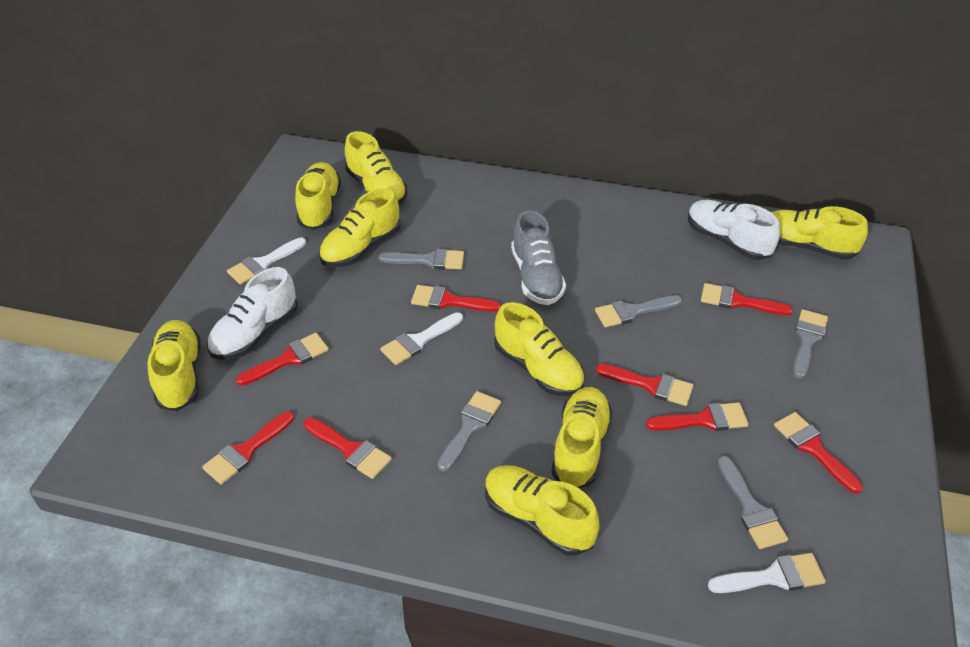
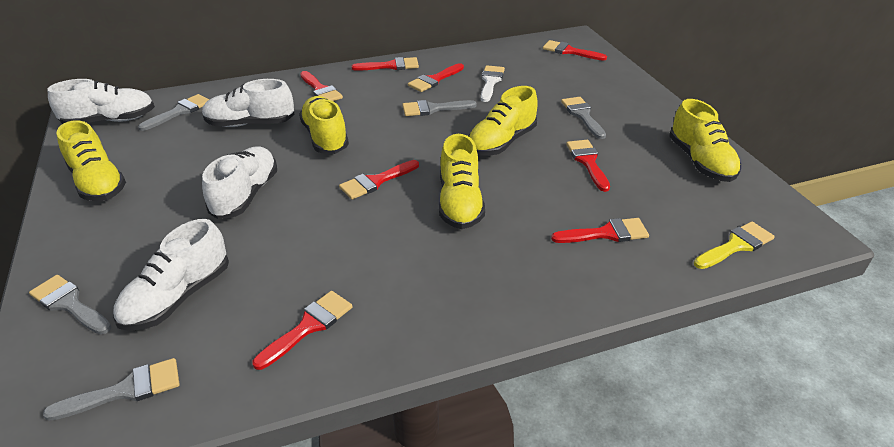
grey shoe: [511,210,566,305] = 1 -> none = 0
white brush: [227,237,306,285] [380,312,463,365] [708,553,826,593] = 3 -> [481,65,505,102] = 1
white shoe: [207,267,298,360] [688,199,780,260] = 2 -> [47,79,155,124] [113,219,229,331] [202,79,295,127] [202,147,277,219] = 4
yellow brush: none = 0 -> [694,221,775,269] = 1
yellow shoe: [148,320,201,411] [295,162,341,230] [319,188,401,267] [345,131,407,205] [485,465,600,556] [494,302,585,396] [551,387,613,488] [771,206,868,260] = 8 -> [56,120,126,202] [299,96,349,154] [439,134,485,229] [469,86,538,156] [669,99,741,182] = 5

